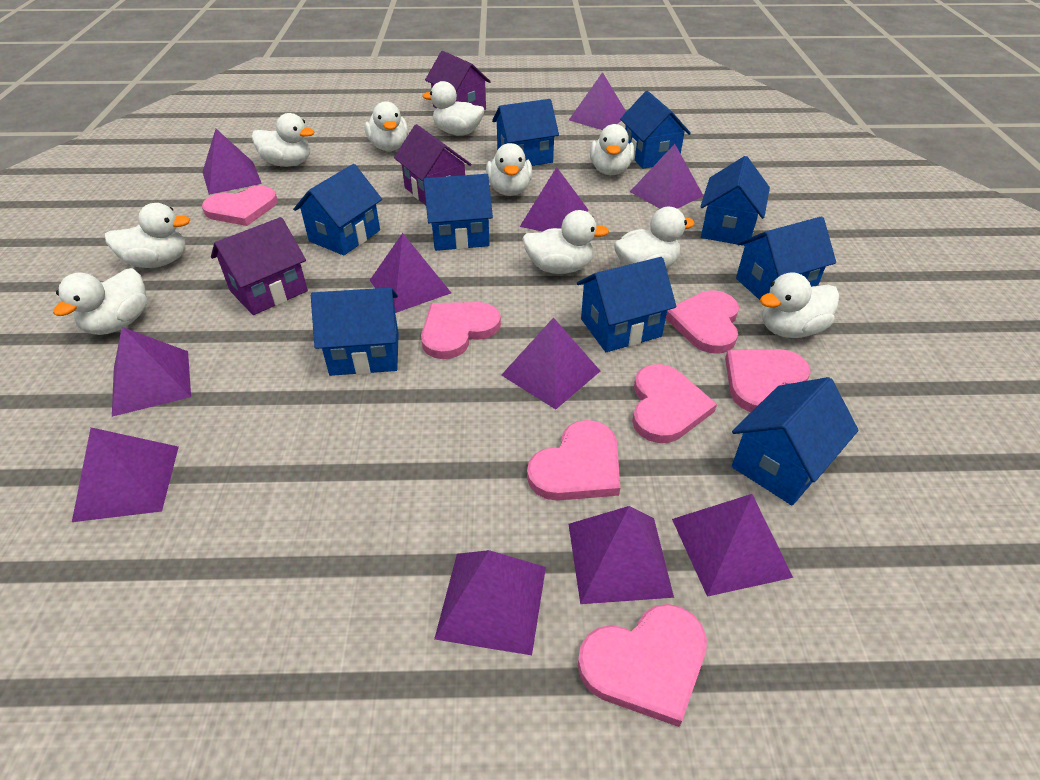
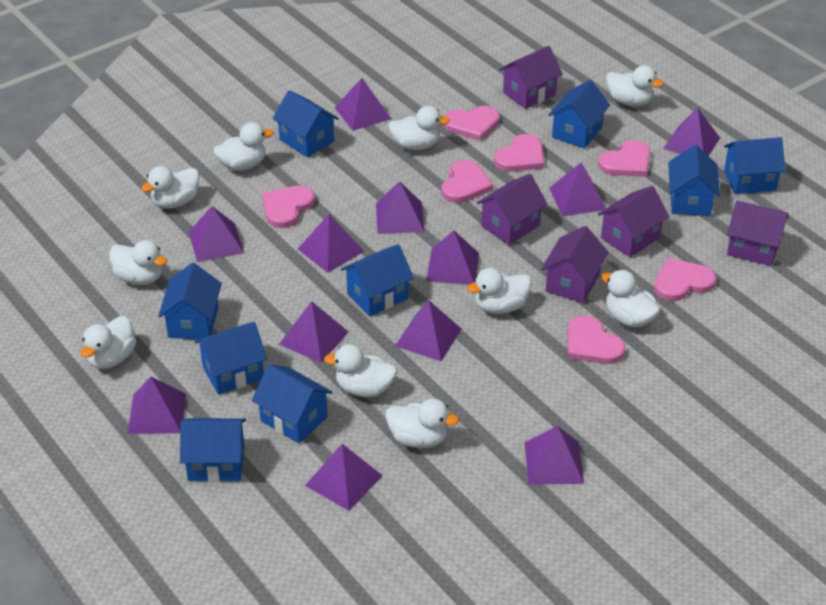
purple house: [211,217,308,315] [394,124,471,205] [425,51,491,110] = 3 -> [477,174,547,245] [499,46,563,109] [541,226,608,303] [598,186,669,257] [727,201,789,266] = 5
purple pyramid: [72,428,179,522] [112,327,191,417] [203,129,262,195] [369,233,451,313] [434,550,546,655] [501,317,600,409] [520,167,588,232] [568,506,674,604] [569,72,626,130] [630,144,703,209] [672,494,793,597] = 11 -> [127,377,186,434] [189,206,244,262] [279,301,348,363] [298,214,364,273] [305,444,383,511] [335,78,391,131] [376,181,425,234] [395,301,461,361] [426,230,479,285] [525,426,584,485] [549,163,606,216] [663,107,720,156] = 12

